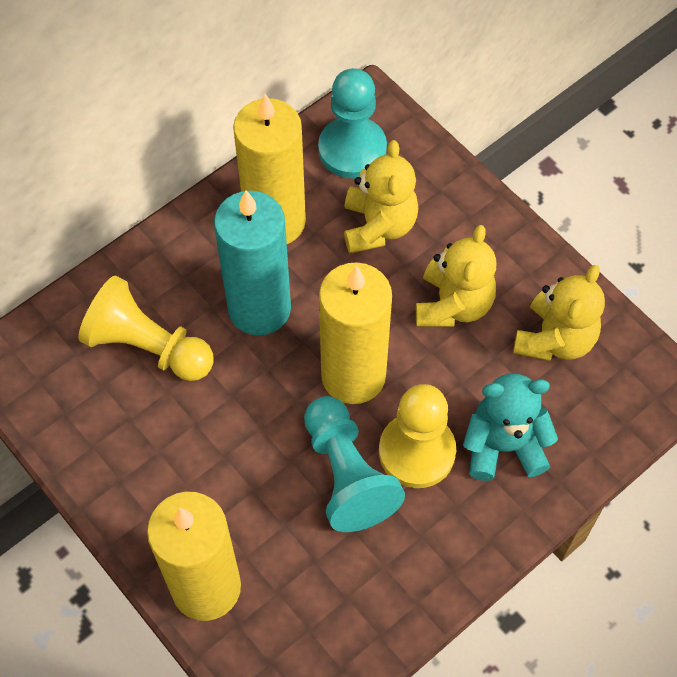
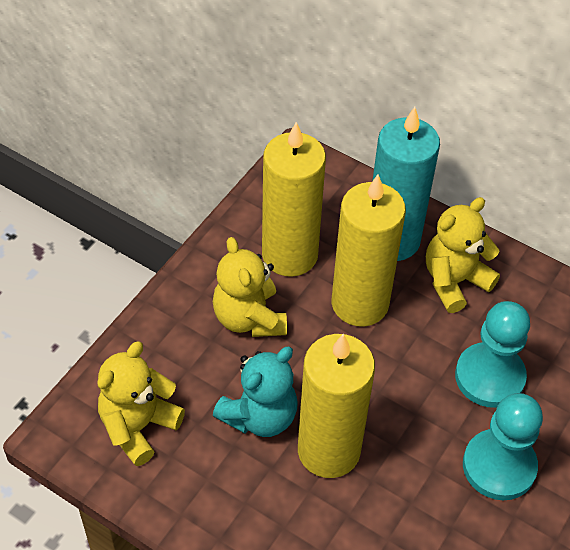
yellow pawn: [78,276,214,381] [379,384,456,488] = 2 -> none = 0

